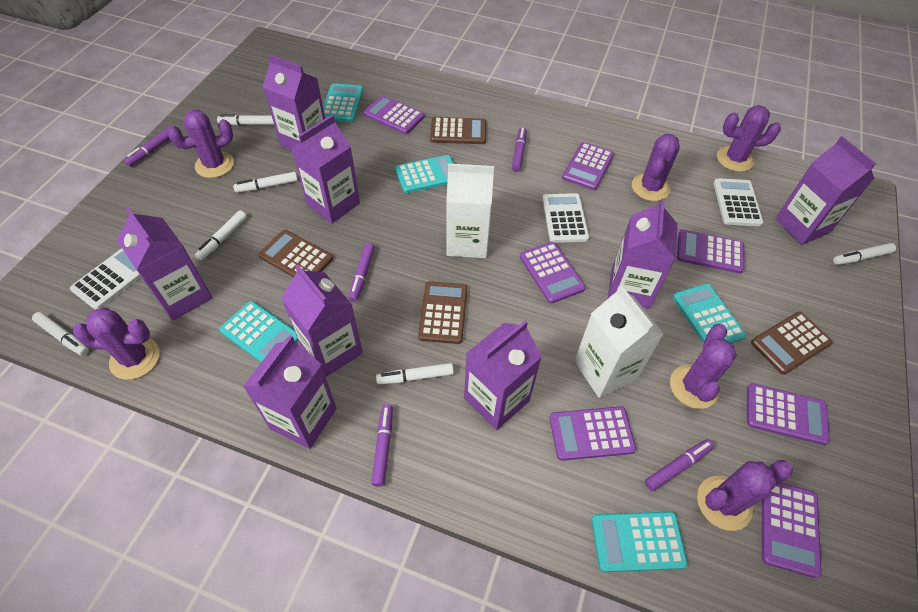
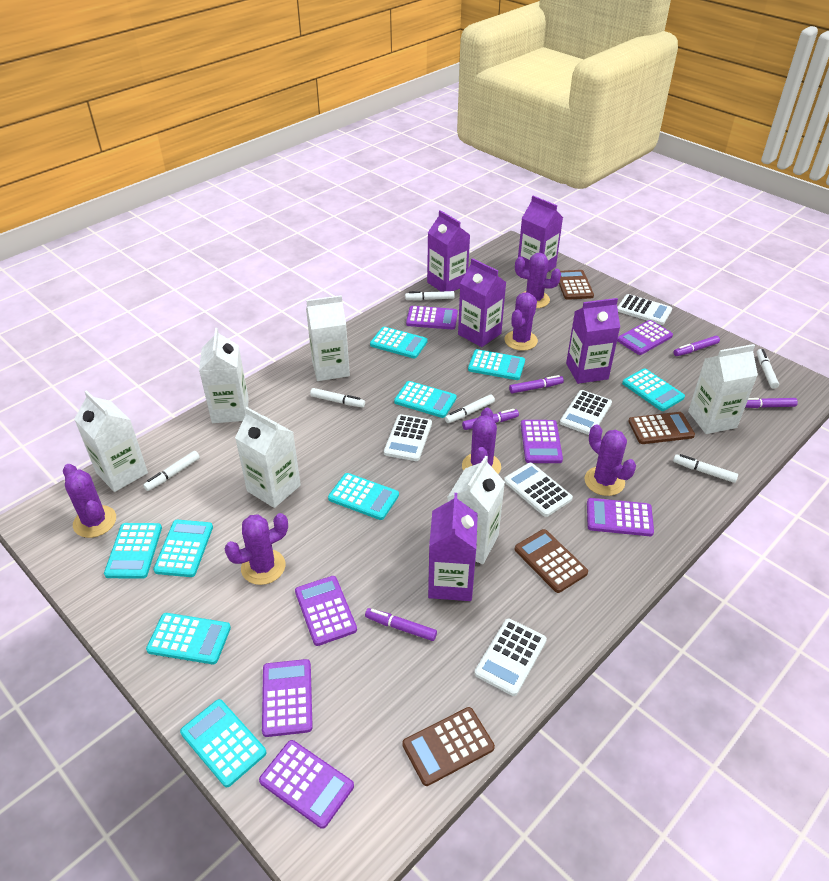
purple carton: [117,208,212,321] [243,335,337,449] [263,55,325,150] [281,265,363,377] [291,115,360,223] [464,320,542,430] [608,199,678,309] [775,136,876,245] = 8 -> [427,210,470,291] [428,493,478,601] [458,258,506,347] [518,196,563,272] [566,298,620,384] = 5
turquoise calculator: [219,301,298,362] [323,83,363,122] [395,155,454,193] [591,511,688,572] [673,283,746,344] = 5 -> [104,523,162,579] [146,613,231,664] [153,520,213,577] [180,699,266,787] [328,473,399,520] [370,327,428,358] [394,381,457,418] [468,349,525,380] [622,368,685,411] = 9
white calculator: [70,248,141,310] [542,193,589,243] [713,178,763,226] = 3 -> [384,414,432,461] [474,618,547,696] [504,463,573,517] [560,390,612,435] [617,294,672,325] = 5
white carton: [446,164,494,258] [574,285,664,398] = 2 -> [74,390,148,492] [199,328,249,423] [235,407,301,508] [306,295,350,381] [448,456,505,564] [688,344,758,434] = 6

